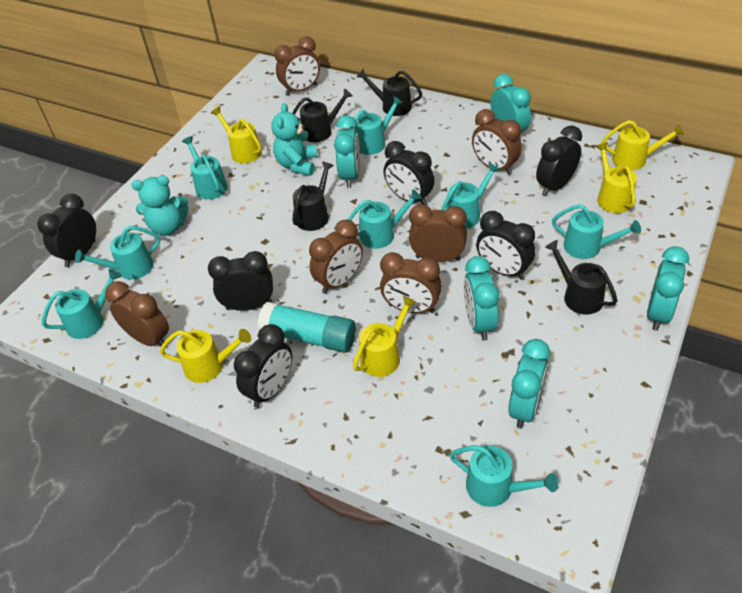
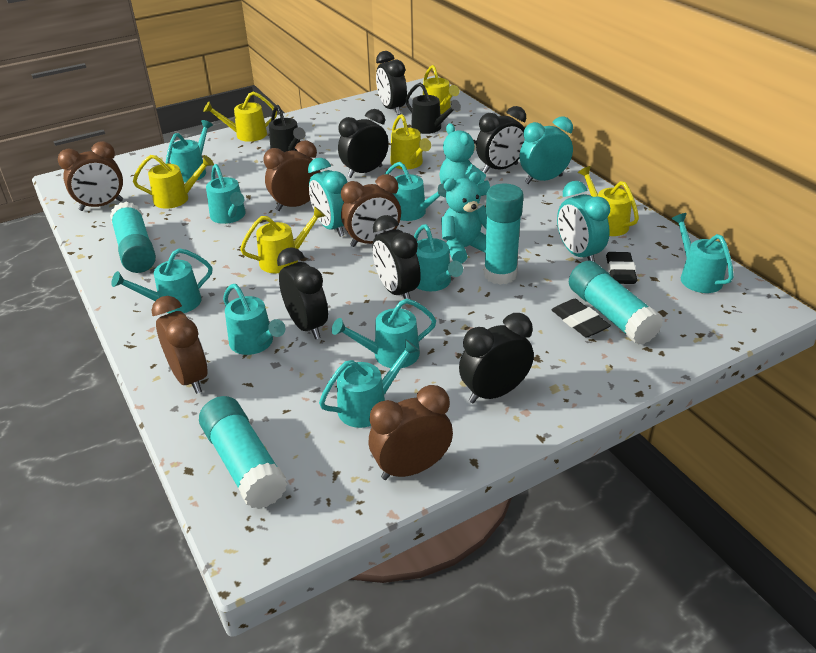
black eraser: none = 0 -> [552,299,611,337] [606,252,637,284] = 2
black watering can: [292,88,353,142] [292,161,334,231] [357,68,422,116] [545,240,618,315] = 4 -> [269,105,305,152] [405,83,461,134] = 2
brown clock: [105,281,169,347] [274,36,320,96] [309,220,363,294] [380,252,442,313] [409,204,467,262] [472,109,522,175] = 6 -> [58,141,123,211] [152,296,208,394] [263,140,320,211] [341,174,401,247] [369,385,453,480] = 5
turquoise clock: [334,115,360,188] [464,256,499,341] [491,74,531,140] [508,339,550,429] [647,246,689,331] = 5 -> [308,158,347,237] [520,116,573,184] [557,181,610,262] = 3
turquoise glue stick: [258,302,356,353] = 1 -> [110,202,156,273] [199,396,288,509] [484,184,524,285] [569,261,663,345] = 4
turquoise watering can: [42,269,122,339] [75,226,160,280] [182,136,228,199] [348,189,422,249] [350,96,403,155] [441,163,500,228] [450,445,558,507] [552,204,641,259] = 8 -> [111,248,212,313] [166,120,213,182] [206,164,246,224] [223,284,285,355] [319,339,420,428] [332,299,437,368] [385,162,446,221] [414,224,463,291] [672,213,734,293] = 9
yellow watering can: [160,329,251,383] [211,106,262,163] [353,296,417,377] [595,142,637,213] [602,120,684,170] = 5 -> [133,155,214,209] [203,91,277,142] [240,206,326,273] [390,114,431,169] [423,65,460,115] [578,166,639,236] = 6

